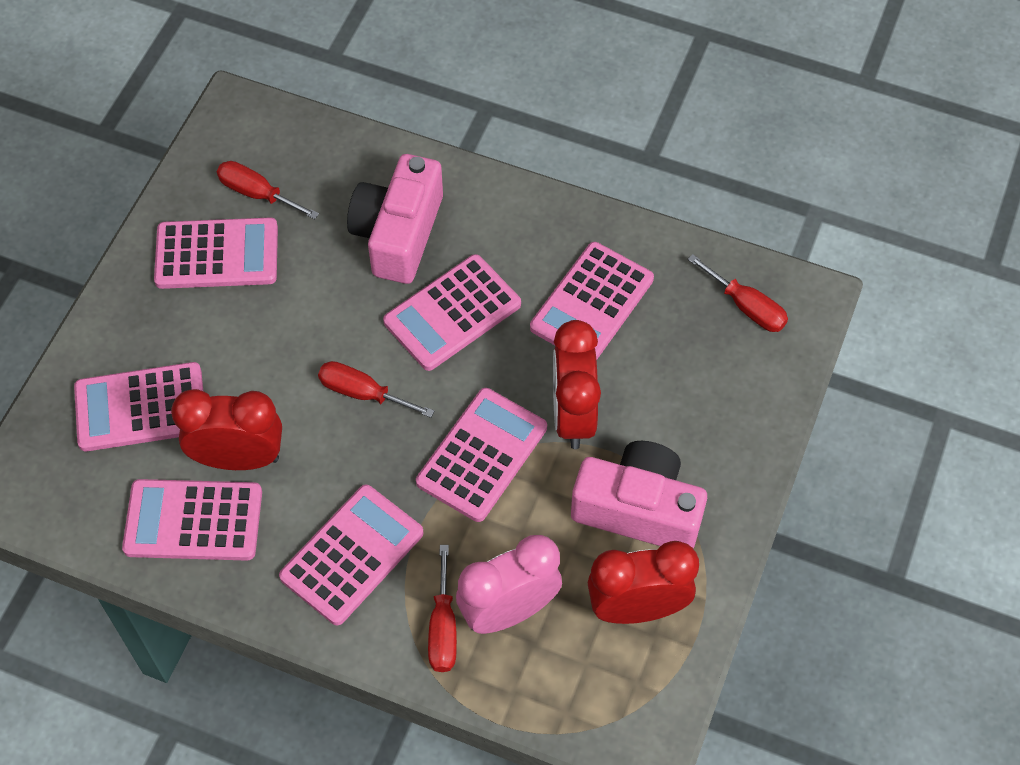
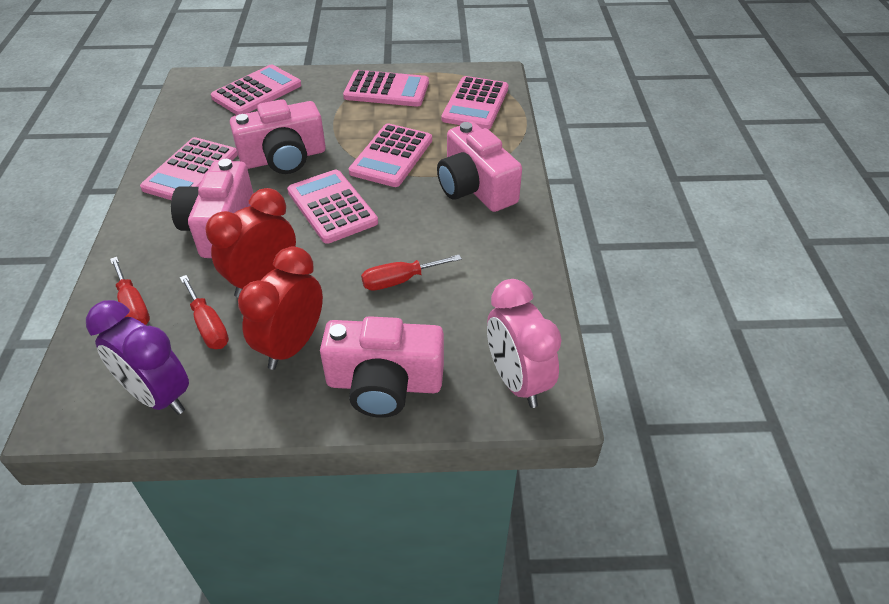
pink calculator: [74,362,203,451] [122,479,262,561] [154,217,278,289] [279,484,424,625] [383,254,521,371] [416,388,547,522] [530,242,654,360] = 7 -> [140,137,238,200] [211,64,301,115] [287,170,378,244] [343,70,429,107] [349,124,432,187] [442,76,508,129] = 6
pink camera: [347,154,443,284] [571,441,707,548] = 2 -> [171,159,254,258] [230,99,326,174] [320,316,444,418] [437,122,522,212] = 4
purple clock: none = 0 -> [86,300,189,415] = 1
red clock: [171,389,282,470] [553,320,601,449] [588,541,699,624] = 3 -> [205,188,296,298] [238,246,323,370] = 2
red screwdriver: [217,161,319,219] [318,361,434,418] [428,545,457,672] [687,254,788,332] = 4 -> [110,257,150,325] [180,275,229,349] [361,255,462,291] = 3

